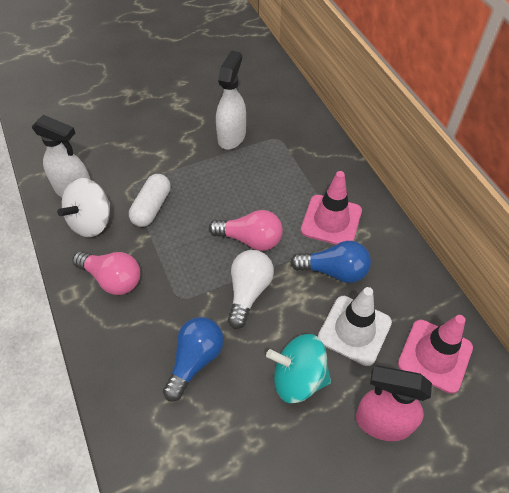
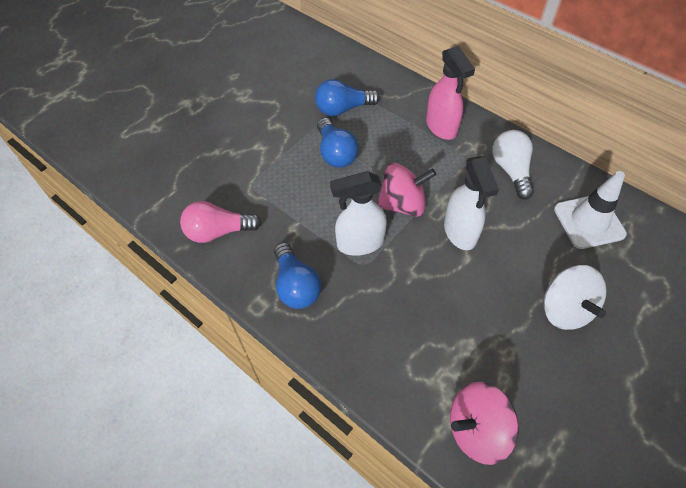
blue light bulb: [163,317,224,402] [290,241,371,283] = 2 -> [274,242,321,309] [315,79,380,116] [317,118,359,168] = 3
pink light bulb: [72,251,140,295] [209,210,283,251] = 2 -> [180,201,262,243] = 1
pink spinning top: none = 0 -> [377,163,436,217] [450,382,519,465] = 2
pink traffic cone: [301,171,362,245] [398,315,473,394] = 2 -> none = 0
turquoise spinning top: [266,334,331,403] = 1 -> none = 0
white capsule: [129,174,171,227] = 1 -> none = 0

